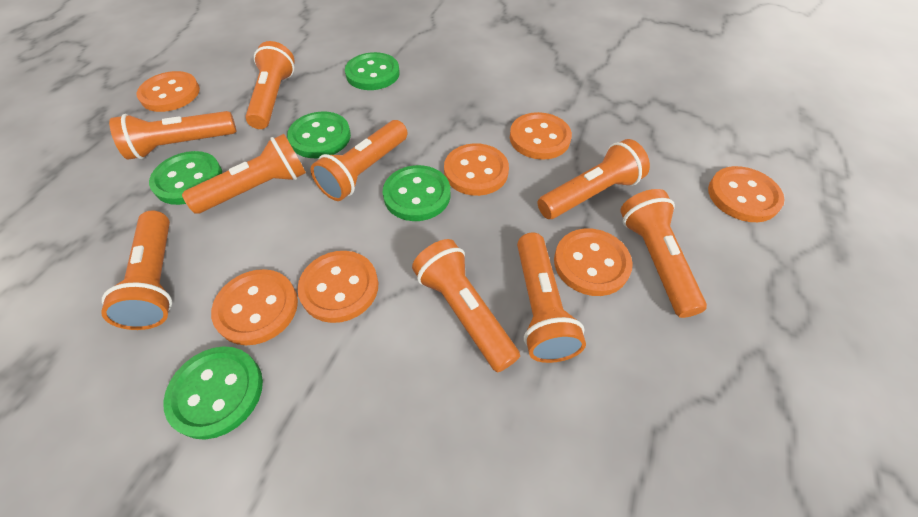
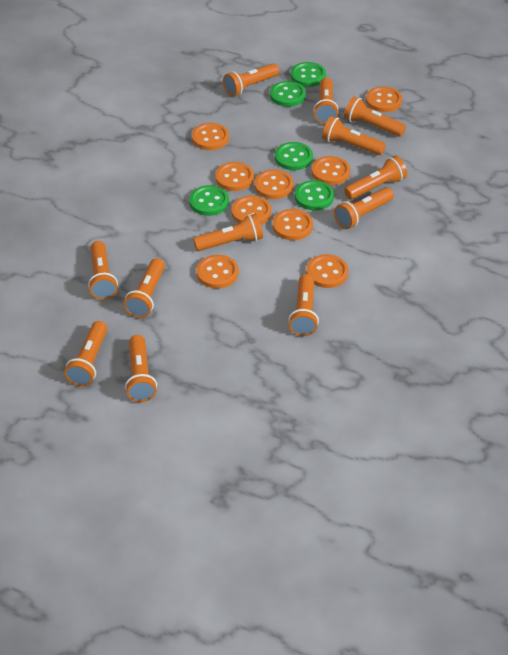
orange button: [137,71,200,112] [211,269,298,345] [297,251,378,323] [444,143,509,196] [510,112,572,160] [554,228,633,296] [708,166,785,222] = 7 -> [192,123,229,150] [197,255,239,288] [215,162,254,191] [232,195,271,225] [254,170,294,199] [273,209,313,240] [306,254,349,288] [312,156,350,185] [366,86,402,112] = 9
orange flashlight: [101,211,172,330] [109,111,237,160] [182,134,306,214] [245,41,295,129] [311,120,407,201] [412,239,520,372] [517,233,586,363] [538,139,650,219] [621,189,707,318] = 9 -> [64,321,107,387] [88,241,118,300] [124,258,165,318] [125,335,157,402] [193,213,263,251] [223,63,279,96] [288,274,319,336] [313,78,339,124] [322,116,386,155] [334,187,394,229] [344,96,406,137] [344,155,407,200] = 12

